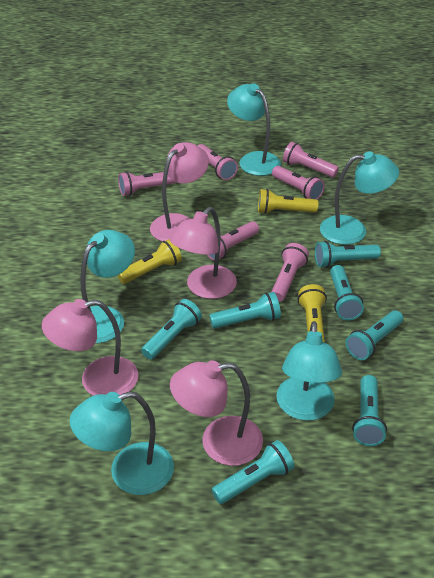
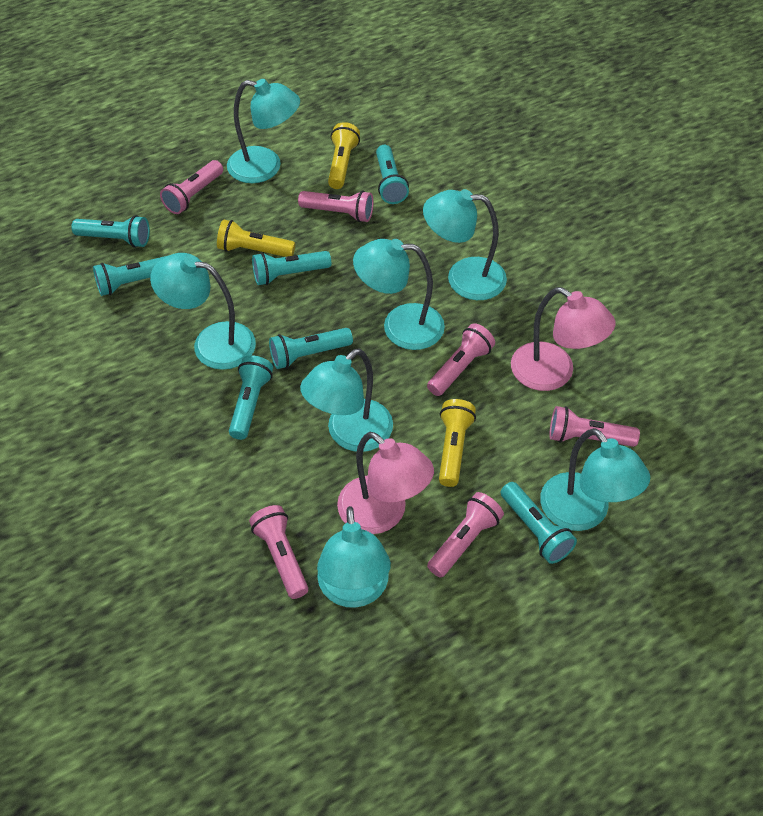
pink lamp: [42,299,139,396] [150,142,209,241] [169,207,237,299] [170,360,263,466] = 4 -> [337,432,434,534] [511,287,615,391] = 2
turquoise lamp: [70,391,174,495] [80,230,135,343] [227,83,281,176] [276,321,342,421] [320,151,399,245] = 5 -> [150,253,256,370] [227,79,300,183] [300,348,393,452] [317,506,391,608] [353,239,445,350] [423,189,507,300] [540,428,650,531] = 7

